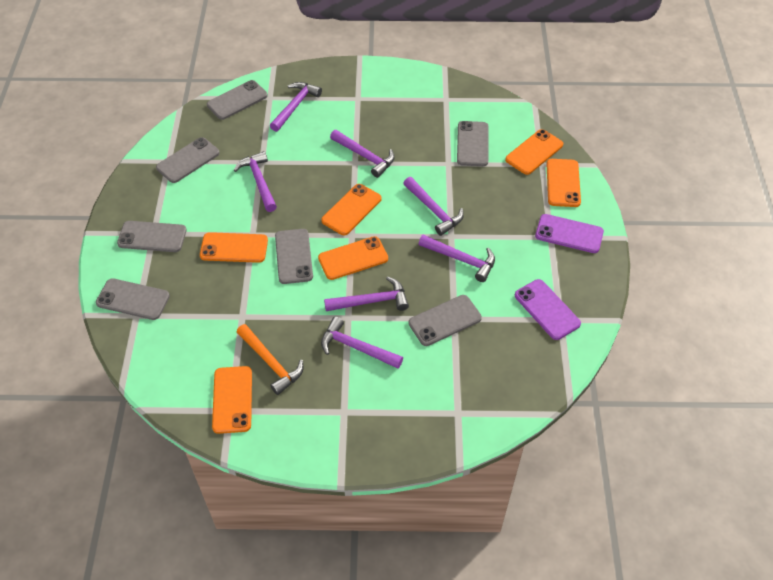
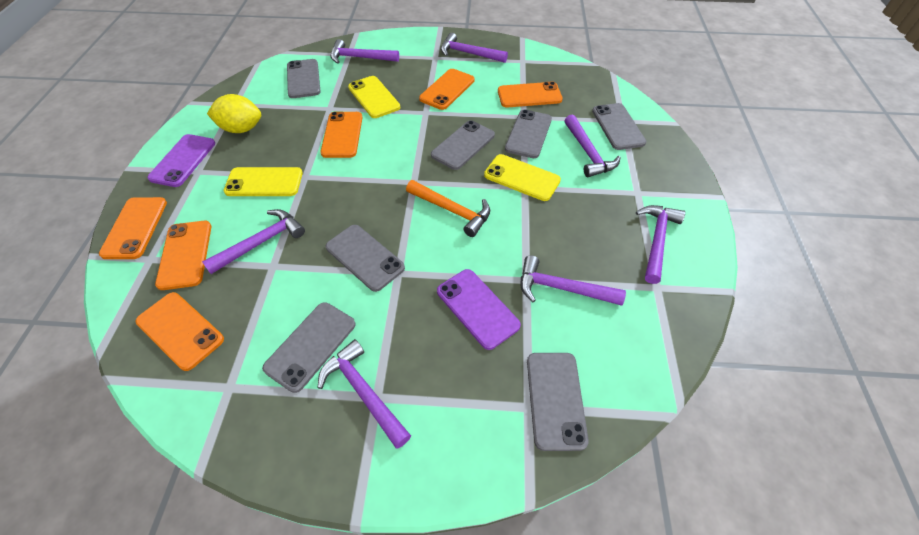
yellow lemon: none = 0 -> [207,94,261,133] = 1
yellow phone: none = 0 -> [224,167,303,196] [348,76,400,118] [484,154,561,201] = 3

